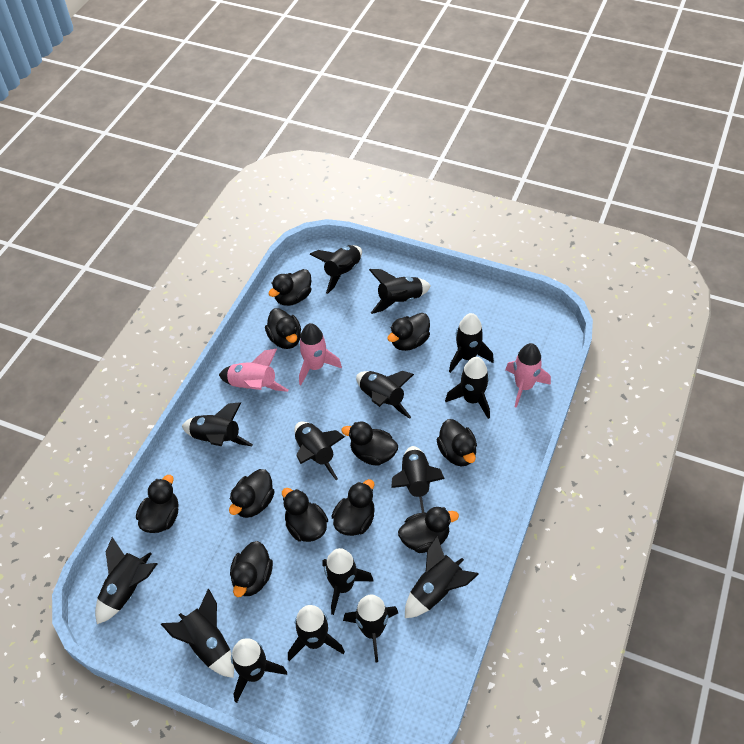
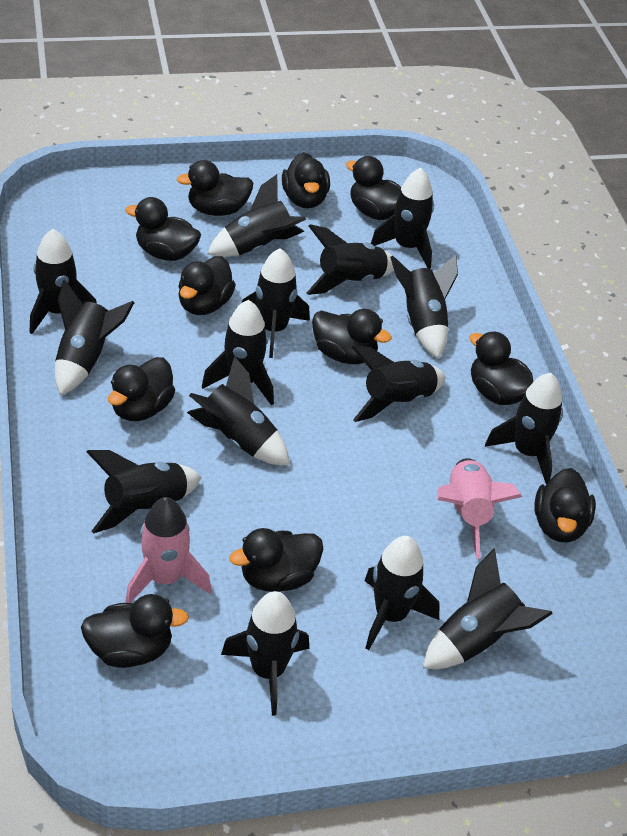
pink rocket: [219,349,288,392] [299,323,342,385] [505,343,551,408] = 3 -> [125,497,212,603] [437,458,522,559] = 2

